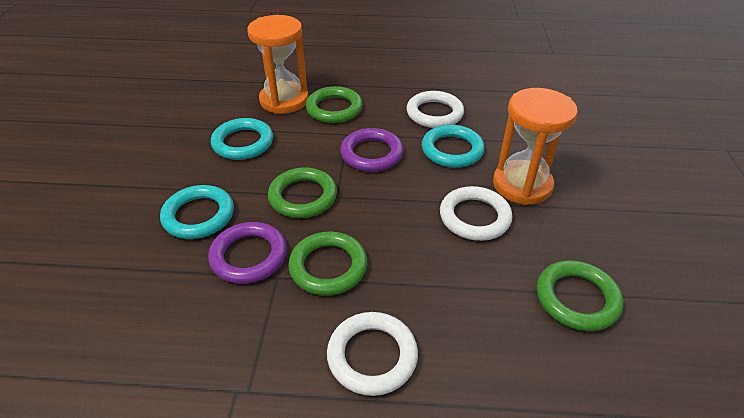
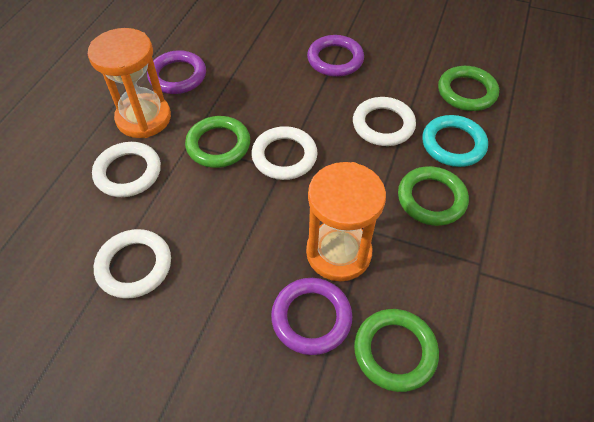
purple ring: [208,222,287,284] [340,128,404,172] = 2 -> [147,50,206,94] [271,278,352,355] [307,35,364,77] = 3
turquoise ring: [160,185,234,239] [211,118,273,160] [422,125,485,168] = 3 -> [422,115,488,167] = 1
white ring: [327,312,418,396] [406,91,464,128] [440,186,513,241] = 3 -> [92,142,161,197] [94,229,171,299] [252,126,318,180] [353,97,416,146] = 4

